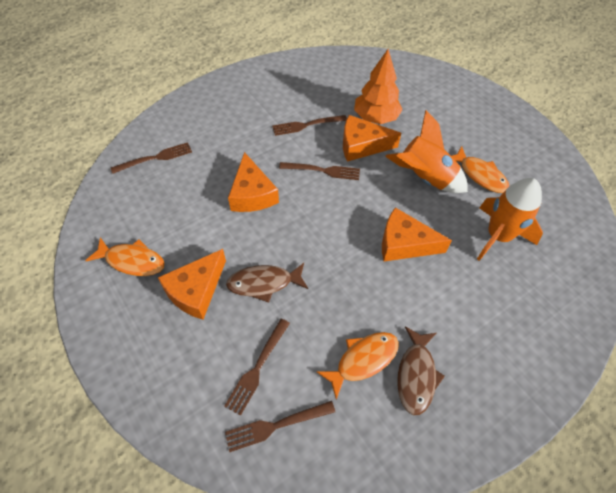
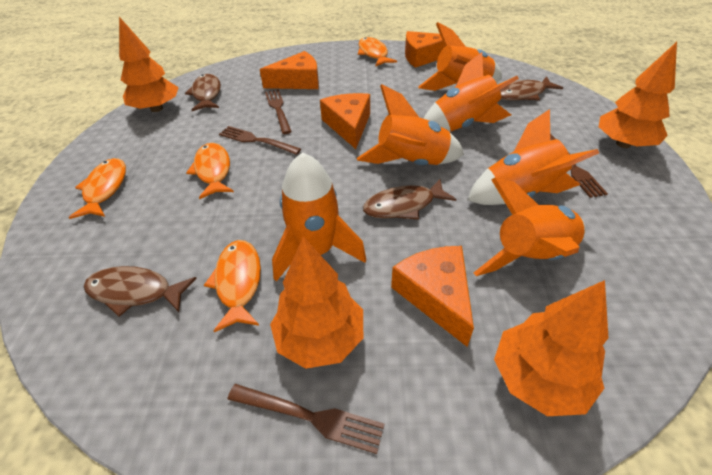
brown fish: [226,263,308,303] [397,326,445,415] = 2 -> [83,266,197,317] [185,74,221,111] [363,179,457,220] [500,76,563,101] = 4
brown fork: [111,142,192,174] [224,319,290,416] [225,401,335,452] [272,115,347,136] [279,162,360,180] = 5 -> [219,126,301,155] [227,384,384,454] [265,89,292,134] [550,133,608,198] = 4
orange fish: [85,237,165,276] [316,332,399,400] [452,146,509,193] = 3 -> [69,158,126,219] [186,143,234,199] [204,240,261,332] [358,37,397,67] = 4
orange rocket: [385,110,468,193] [477,178,543,261] = 2 -> [272,152,366,282] [357,84,464,165] [418,22,502,91] [423,52,519,132] [467,109,599,205] [474,178,586,276] = 6
orange tree: [354,49,403,124] = 1 -> [119,17,179,112] [270,236,363,369] [494,280,609,416] [599,42,677,148] = 4

